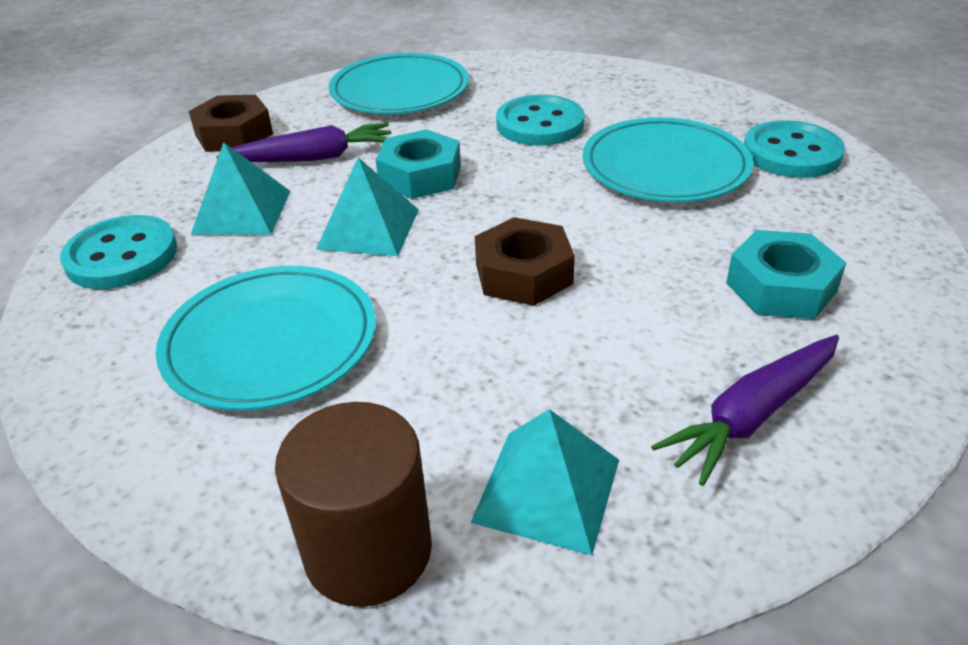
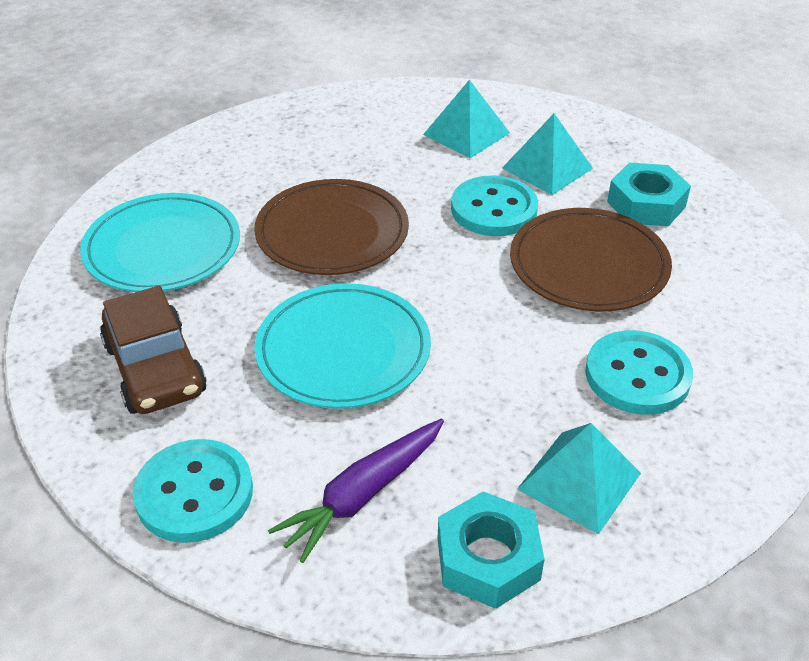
brown car: none = 0 -> [100,286,207,414] = 1
brown cylinder: [275,402,432,607] = 1 -> none = 0
brown nut: [188,95,273,152] [475,217,575,306] = 2 -> none = 0
brown plate: none = 0 -> [254,179,409,275] [510,208,672,311] = 2
purple carrot: [217,123,391,162] [651,335,839,486] = 2 -> [268,419,444,563] = 1
turquoise plate: [156,266,376,411] [329,53,469,114] [582,117,753,202] = 3 -> [80,193,240,292] [254,283,431,409] = 2

